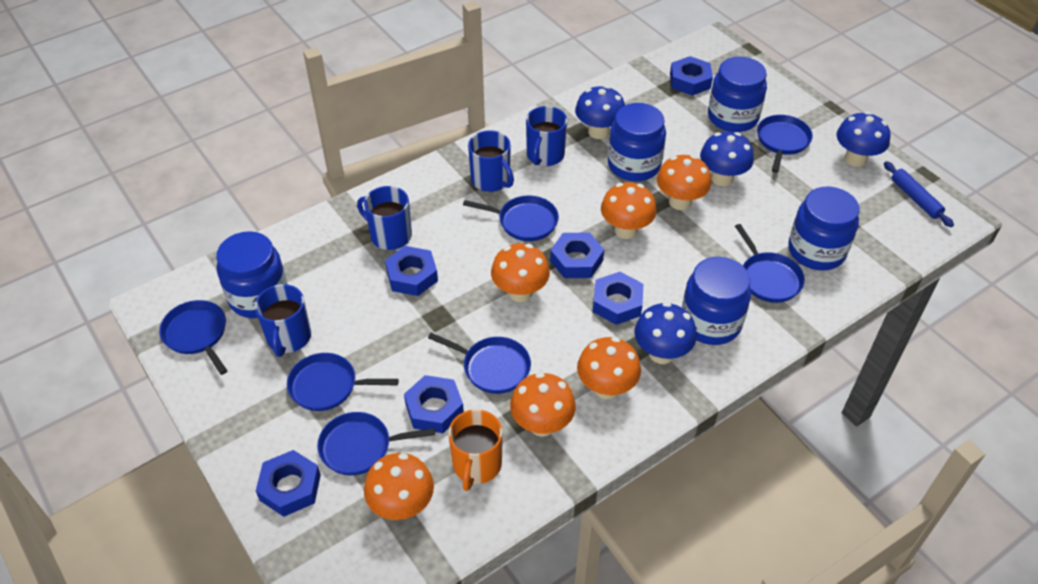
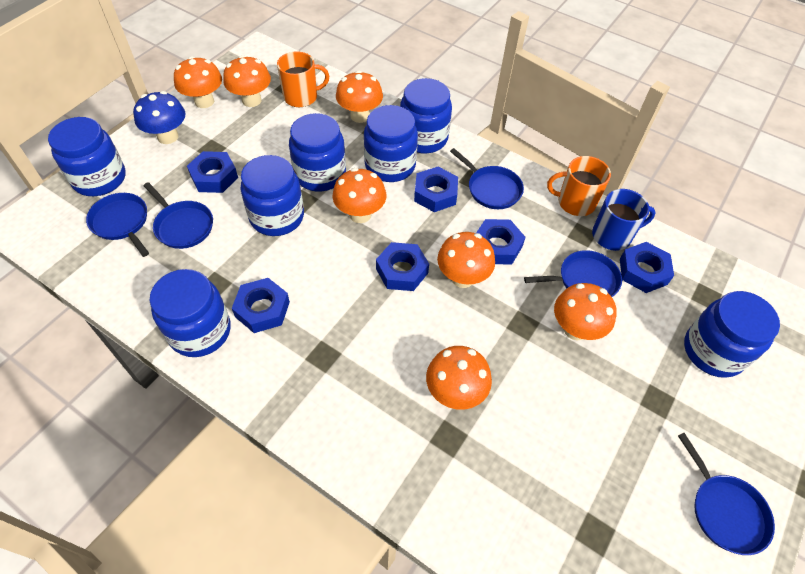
blue jar: [216,231,288,318] [608,103,666,181] [682,257,751,345] [708,57,767,132] [788,187,860,270] = 5 -> [48,117,126,196] [150,269,231,357] [241,155,304,236] [289,113,346,192] [364,105,418,182] [400,78,452,153] [684,291,780,378] = 7
blue mug: [255,284,311,357] [357,186,412,250] [468,130,514,192] [526,106,567,166] = 4 -> [592,189,656,251] = 1
blue mushroom: [575,85,625,139] [634,302,697,364] [700,132,754,186] [836,112,890,167] = 4 -> [133,91,185,144] = 1
blue pan: [159,300,228,375] [287,353,399,411] [317,412,435,475] [428,333,531,394] [463,196,559,241] [735,224,805,303] [757,115,813,173] = 7 -> [86,193,149,257] [144,182,213,249] [450,148,524,209] [524,250,622,297] [678,433,775,555] = 5
blue rolling pin: [884,161,954,227] = 1 -> none = 0
orange mug: [448,409,503,491] = 1 -> [277,51,329,107] [547,156,611,216] = 2
orange mushroom: [364,453,434,520] [491,243,550,302] [510,372,576,437] [577,337,641,399] [601,182,657,239] [657,155,711,210] = 6 -> [174,56,222,108] [223,55,271,107] [332,168,386,223] [336,70,383,123] [426,346,492,410] [437,232,495,288] [554,283,617,341] = 7

